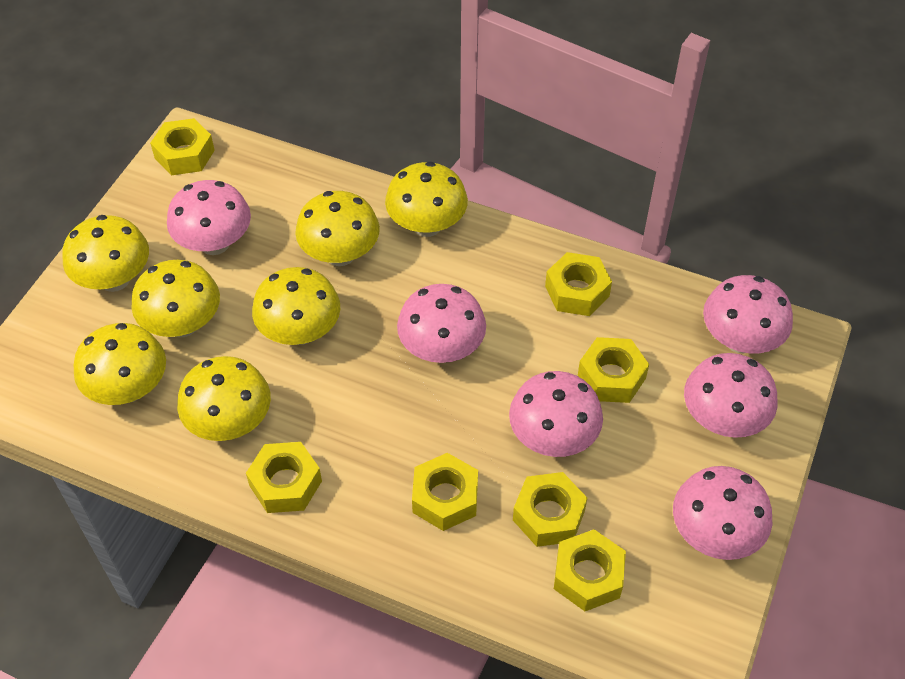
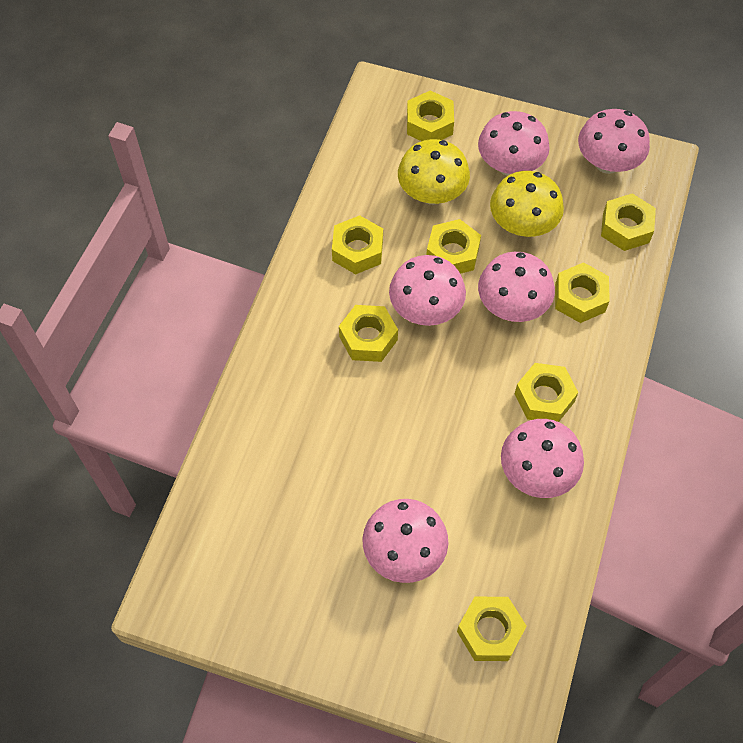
yellow mushroom: [62,215,149,292] [74,323,166,405] [131,260,220,337] [177,356,271,441] [252,267,340,345] [295,191,380,266] [385,161,468,237] = 7 -> [398,139,470,204] [490,171,564,237] = 2
yellow nut: [150,118,215,175] [246,442,322,513] [412,453,478,531] [513,472,587,547] [545,252,612,316] [554,529,626,611] [578,337,649,403] = 7 -> [332,215,383,274] [339,305,398,362] [407,91,454,141] [426,219,481,274] [457,597,526,661] [515,363,578,422] [555,262,610,323] [601,193,656,251] = 8

